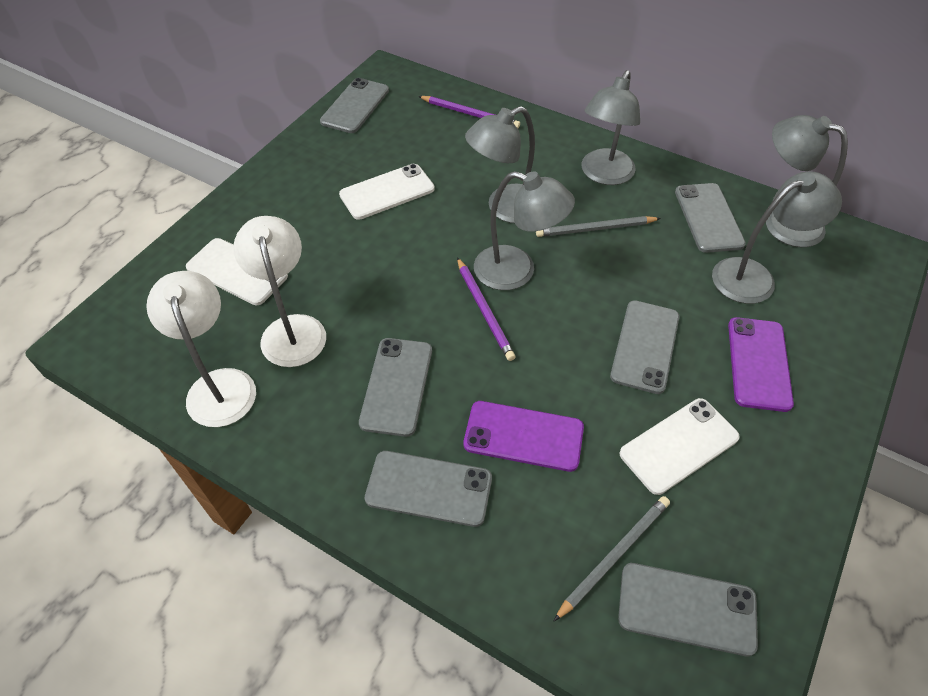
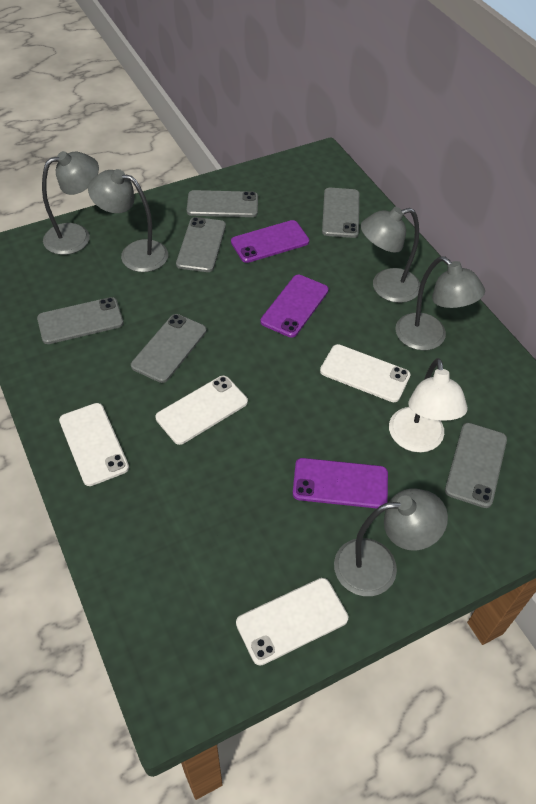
grey pencil: [536,216,661,237] [554,496,670,621] = 2 -> none = 0
purple pencil: [418,96,520,128] [457,257,516,361] = 2 -> none = 0
purple phone: [463,401,584,472] [728,317,794,412] = 2 -> [231,220,309,263] [260,275,329,338] [293,458,388,508] = 3
white lamp: [146,271,256,427] [233,216,326,367] = 2 -> [389,358,468,452] = 1
white phone: [186,238,288,305] [339,164,435,220] [620,398,740,495] = 3 -> [59,403,129,486] [156,376,248,445] [236,578,348,666] [320,344,411,402] = 4

